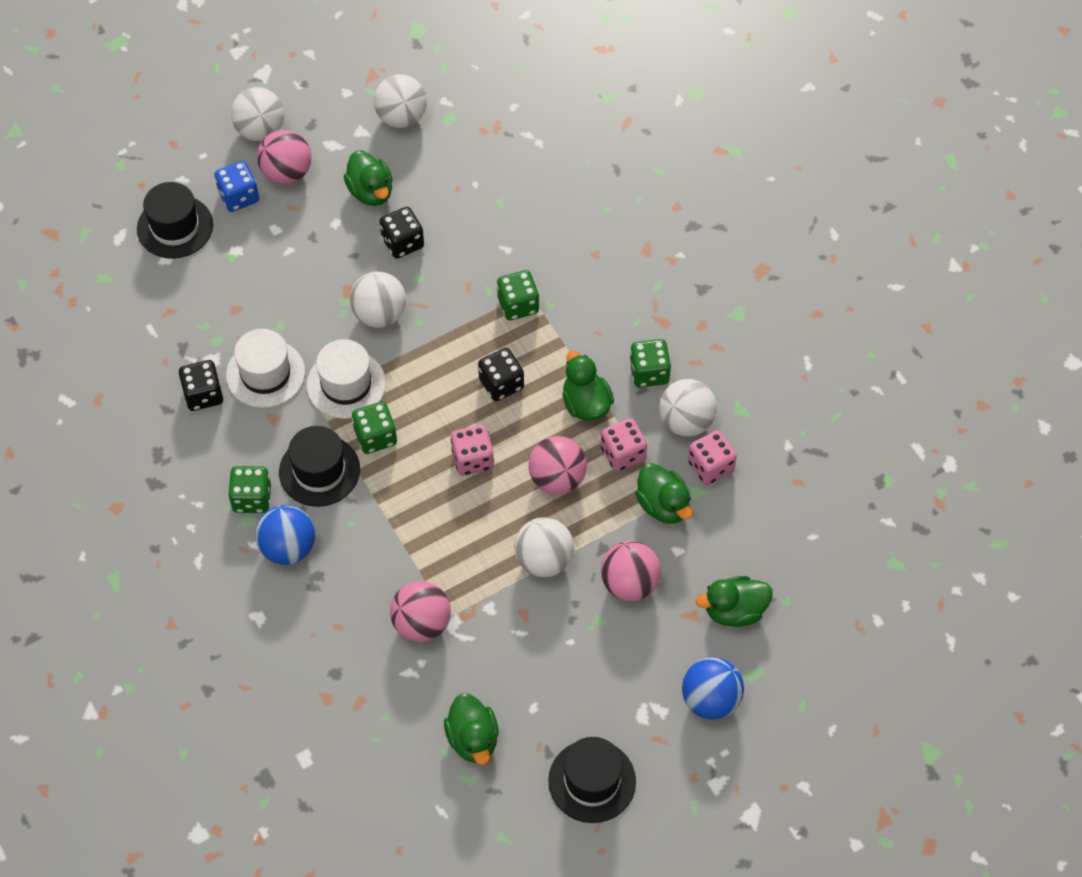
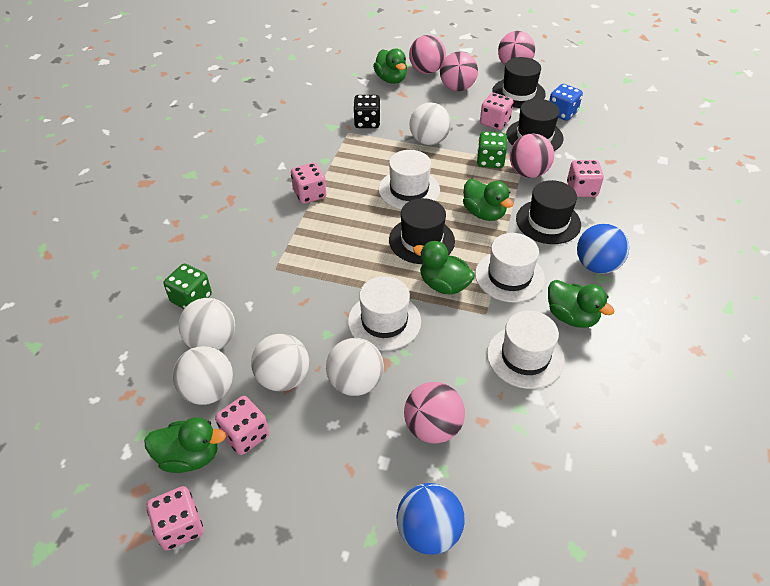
black dice: [179,360,223,411] [380,207,424,259] [478,348,524,401] = 3 -> [353,95,380,128] = 1
black hat: [137,182,213,259] [279,426,360,507] [548,737,636,823] = 3 -> [389,198,455,264] [492,57,546,108] [506,99,563,151] [516,180,581,244] = 4
green dice: [228,466,271,513] [352,402,397,454] [497,270,539,321] [630,339,671,387] = 4 -> [163,263,212,309] [477,131,507,168] = 2
pink ball: [257,130,311,184] [390,581,451,642] [528,436,587,495] [601,541,661,601] = 4 -> [404,382,465,444] [409,35,446,74] [440,52,478,91] [498,31,535,66] [510,133,554,178] = 5
pink dice: [451,425,494,476] [601,418,647,472] [688,430,737,485] = 3 -> [147,486,203,551] [215,396,269,455] [291,163,326,204] [480,93,513,130] [567,160,604,197] = 5
white hat: [226,329,305,408] [307,339,386,419] = 2 -> [348,276,421,351] [379,150,440,209] [475,233,545,302] [487,311,564,389] = 4

